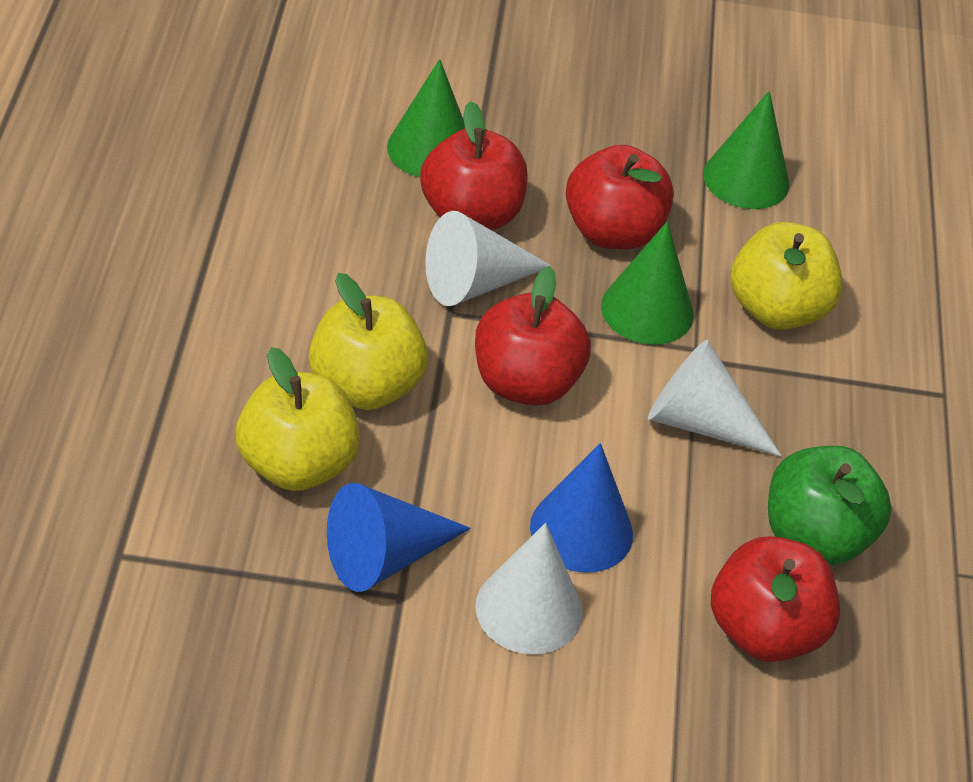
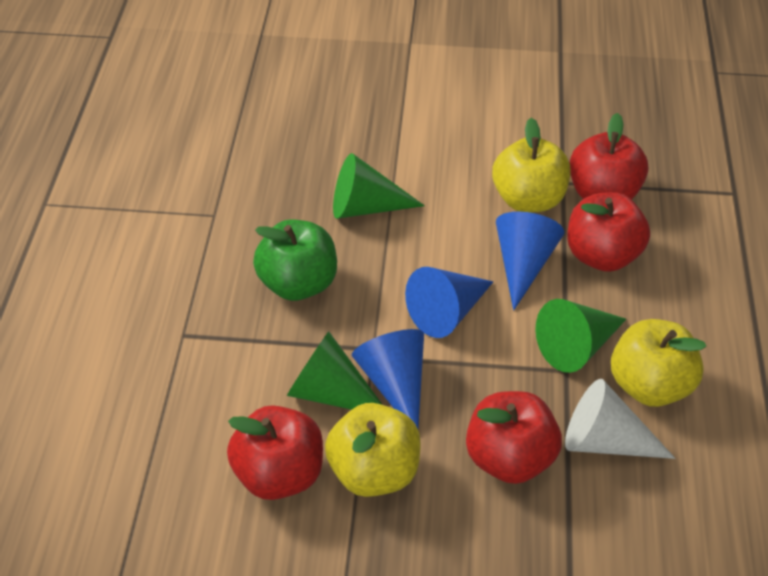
blue cone: [327,483,471,592] [530,443,633,573] = 2 -> [352,329,424,429] [405,267,493,338] [496,212,564,311] = 3
white cone: [425,211,552,306] [475,523,583,655] [648,340,781,456] = 3 -> [565,379,675,459] = 1

